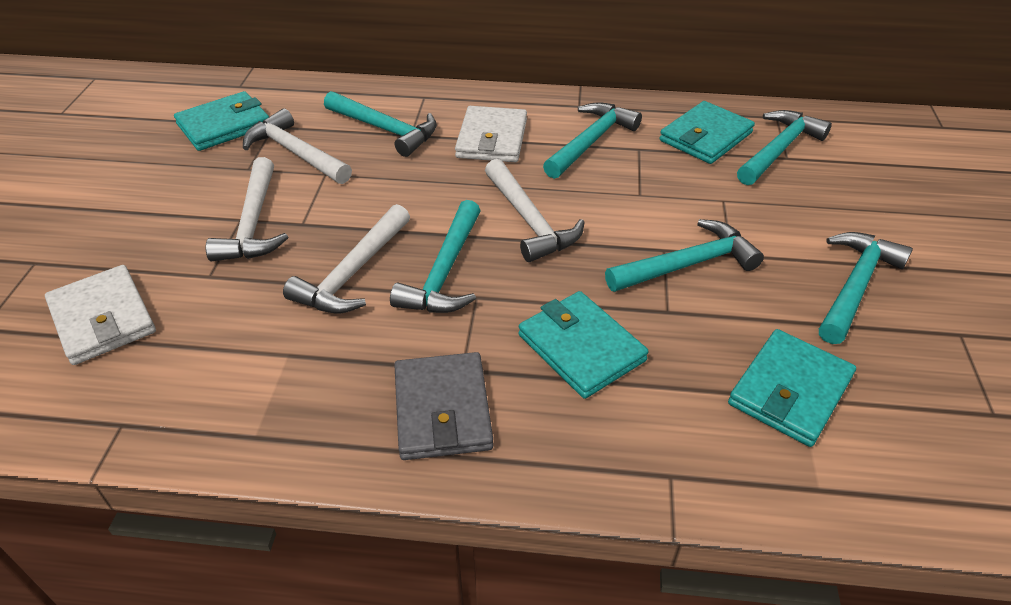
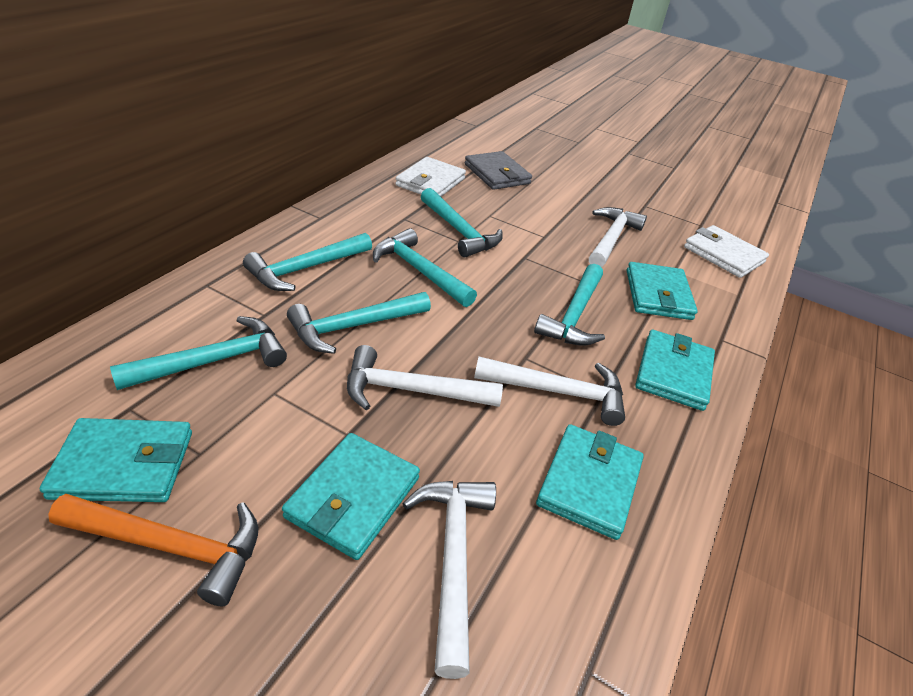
orange hammer: none = 0 -> [48,494,258,606] = 1
turquoise wallet: [174,91,269,151] [518,291,649,399] [660,101,755,164] [728,329,856,447] = 4 -> [40,418,192,502] [282,433,420,560] [536,424,644,540] [627,262,698,320] [635,330,715,411] = 5

